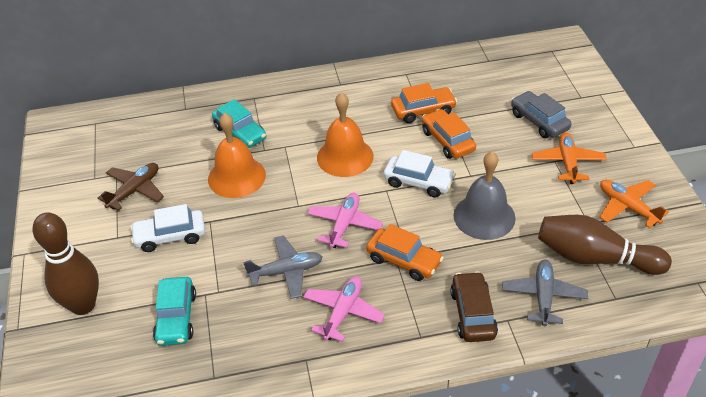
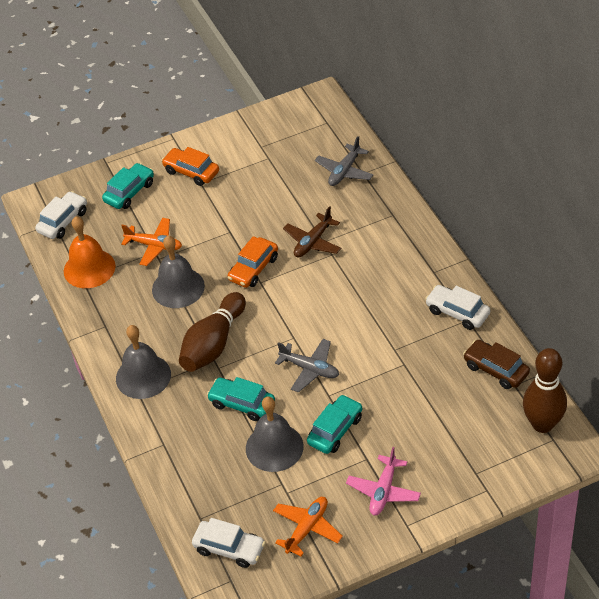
grey bell: [453,151,515,240] = 1 -> [116,325,171,399] [152,236,205,308] [246,396,304,472] = 3
grey car: [511,91,572,138] = 1 -> none = 0
orange bell: [208,113,266,198] [317,92,374,177] = 2 -> [64,216,116,288] = 1
orange car: [366,224,444,281] [391,83,457,123] [422,109,476,159] = 3 -> [161,147,219,186] [228,236,278,288] = 2
pink plane: [303,276,385,342] [307,193,383,248] = 2 -> [346,447,421,516] = 1
turquoise car: [153,277,196,346] [212,99,266,148] = 2 -> [102,163,154,209] [207,377,275,421] [307,394,362,454] = 3
white car: [130,204,205,252] [384,150,456,198] = 2 -> [35,191,87,239] [192,518,266,568] [425,285,490,330] = 3

